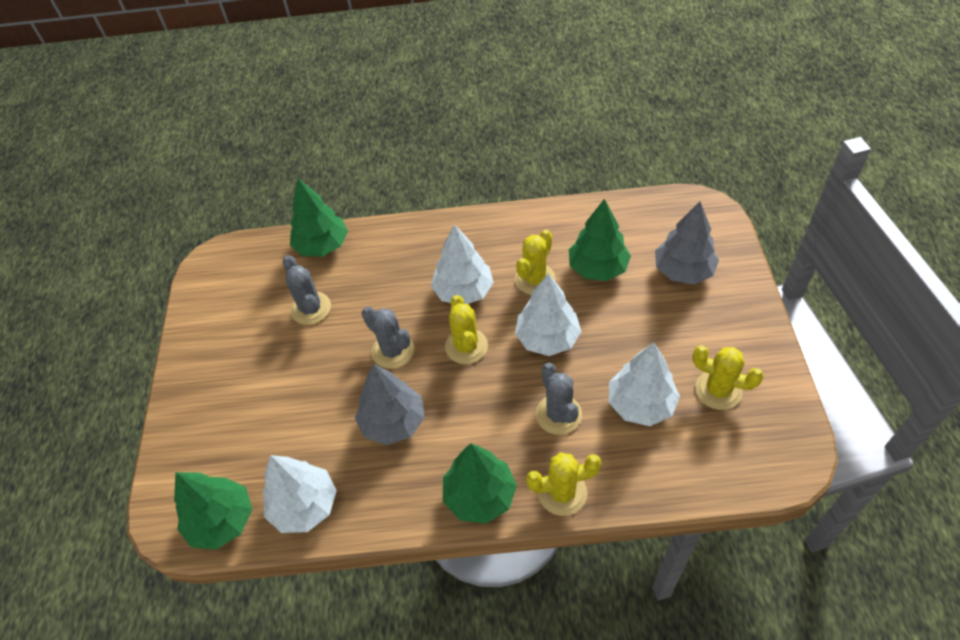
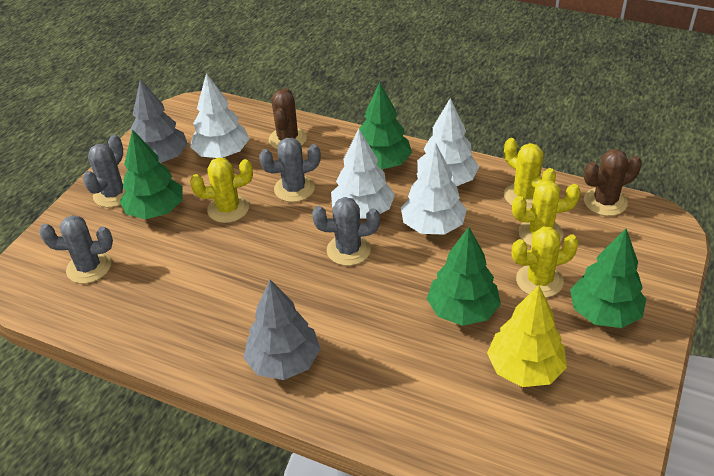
brown cactus: none = 0 -> [269,88,307,149] [584,149,642,216] = 2
grey cactus: [283,255,331,325] [362,307,414,369] [536,363,582,435] = 3 -> [39,215,113,284] [83,135,126,208] [259,138,321,202] [312,197,380,266] = 4
yellow tree: none = 0 -> [487,285,567,387] = 1

